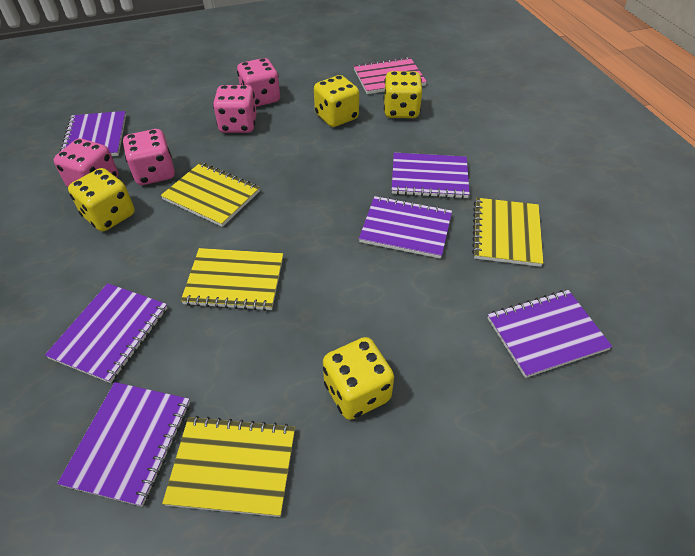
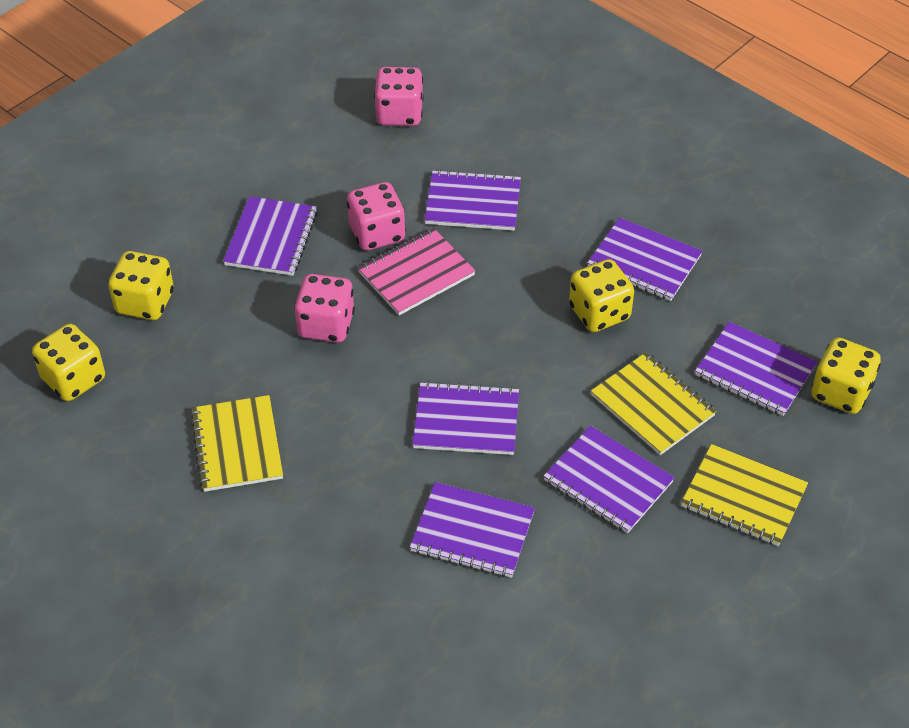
pink dice: [54,138,118,187] [123,129,175,185] [213,85,257,133] [237,58,280,107] = 4 -> [294,274,355,343] [347,182,406,251] [374,67,424,126] = 3
purple notebook: [45,283,167,383] [57,382,190,507] [60,111,126,156] [359,196,452,259] [392,153,470,199] [488,290,612,378] = 6 -> [223,196,318,276] [410,482,535,578] [412,381,519,455] [424,169,521,231] [544,426,675,533] [587,218,702,301] [695,322,817,416] = 7
yellow notebook: [161,162,260,227] [162,416,295,517] [181,248,283,311] [472,198,543,267] = 4 -> [190,395,283,492] [591,352,716,455] [681,444,808,546] = 3

